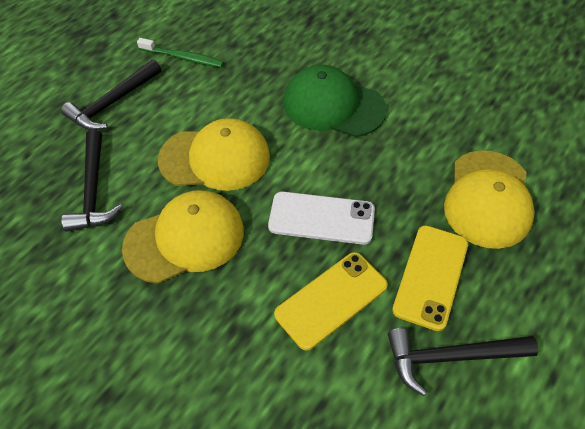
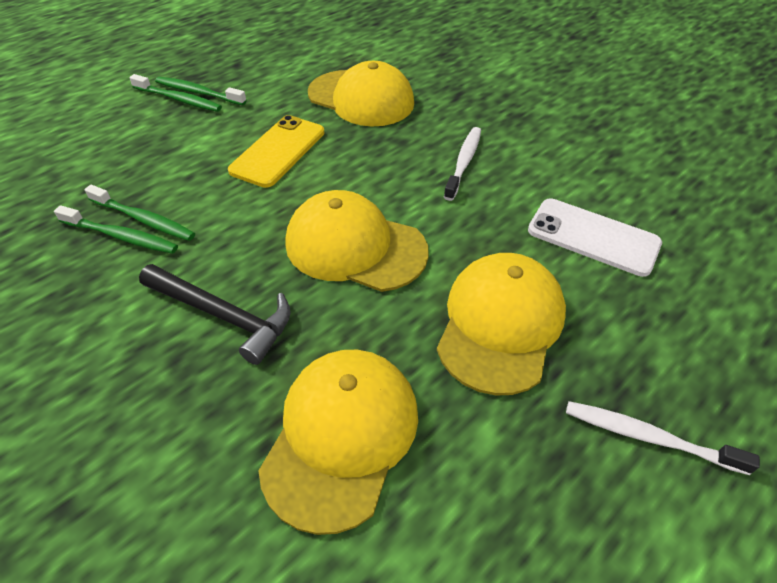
black hammer: [61,59,161,130] [61,130,122,232] [388,328,538,396] = 3 -> [139,264,291,365] = 1
green cap: [283,65,387,137] = 1 -> none = 0
green toothbrush: [137,38,224,68] = 1 -> [54,205,178,254] [84,185,195,241] [129,74,222,112] [155,77,247,105] = 4
white toothbrush: none = 0 -> [444,127,481,201] [566,401,760,475] = 2
yellow cap: [122,190,244,284] [158,118,270,191] [444,150,535,249] = 3 -> [258,350,418,535] [286,190,429,292] [308,61,414,126] [437,253,566,396] = 4
yellow phone: [274,252,388,350] [392,225,468,331] = 2 -> [228,115,325,188] = 1

